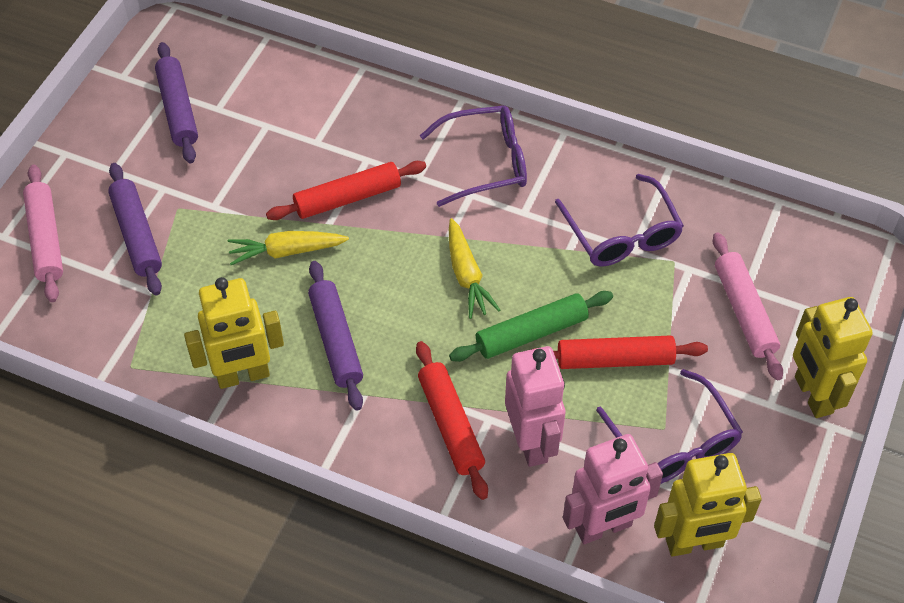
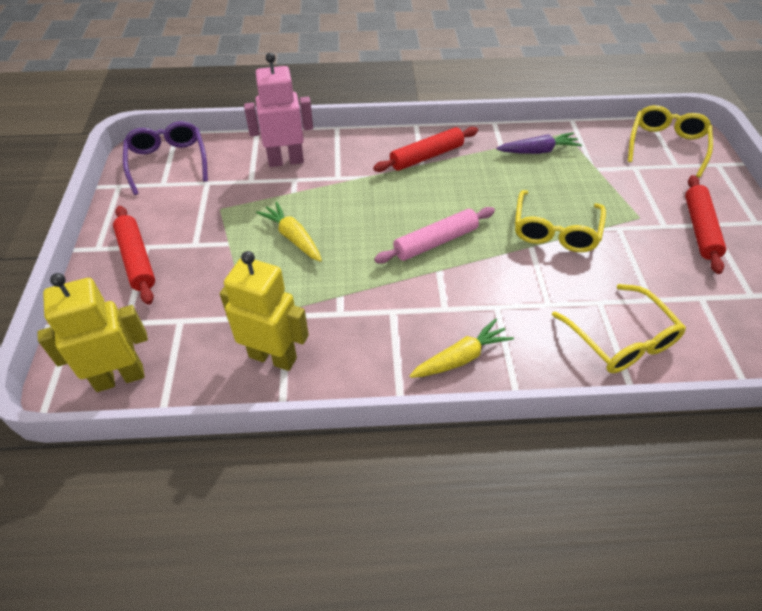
green rolling pin: [449,291,613,362] = 1 -> none = 0
pink robot: [505,346,566,467] [563,434,663,544] = 2 -> [244,53,313,167] = 1
pink rolling pin: [23,165,63,302] [713,233,783,380] = 2 -> [374,207,495,263] = 1
purple carrot: none = 0 -> [496,132,582,154] = 1
purple glasses: [420,106,527,207] [555,174,684,266] [596,369,743,484] = 3 -> [123,121,208,195] = 1
purple rolling pin: [108,163,162,295] [155,42,198,163] [308,261,363,411] = 3 -> none = 0
yellow glasses: none = 0 -> [515,190,606,252] [552,284,686,373] [628,105,713,177] = 3
yellow robot: [184,277,284,389] [654,453,762,557] [793,297,873,418] = 3 -> [37,273,148,392] [220,251,309,371] = 2

